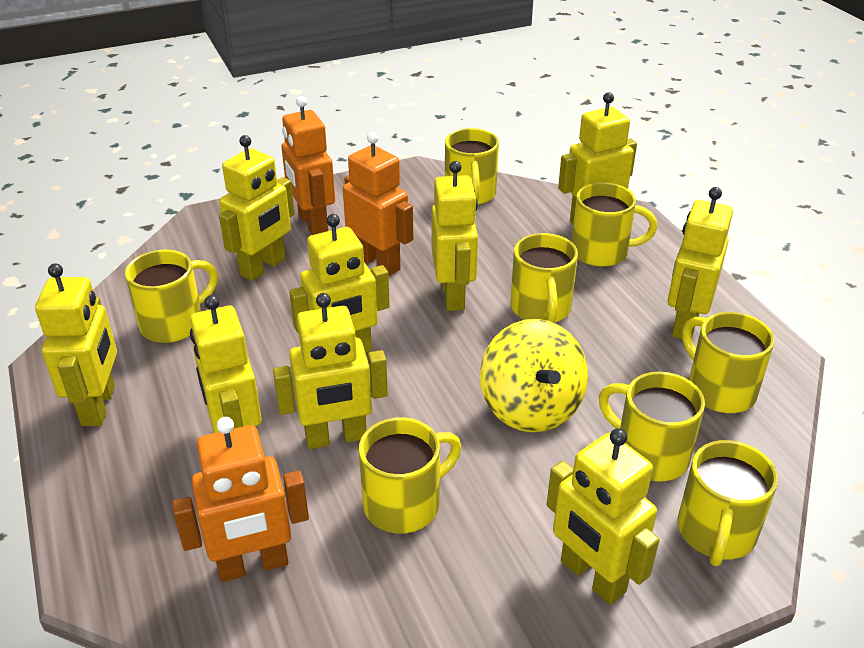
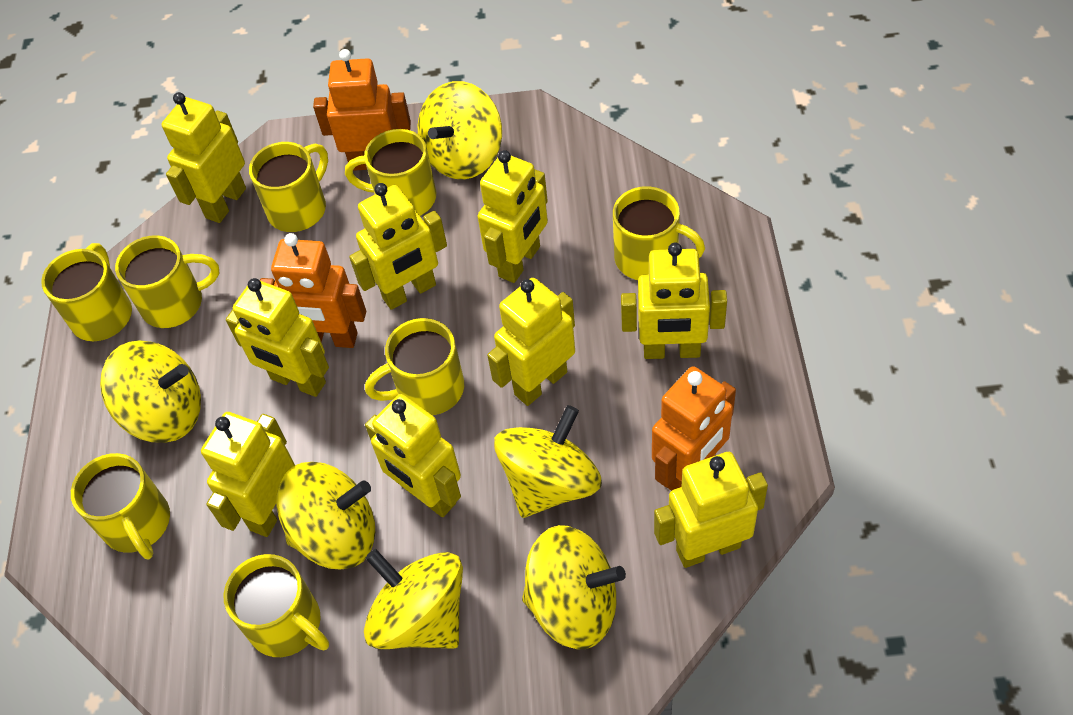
yellow spinning top: [480,319,588,432] = 1 -> [100,340,201,443] [277,462,375,569] [364,549,463,649] [418,81,502,179] [494,405,602,518] [522,525,626,650] = 6

